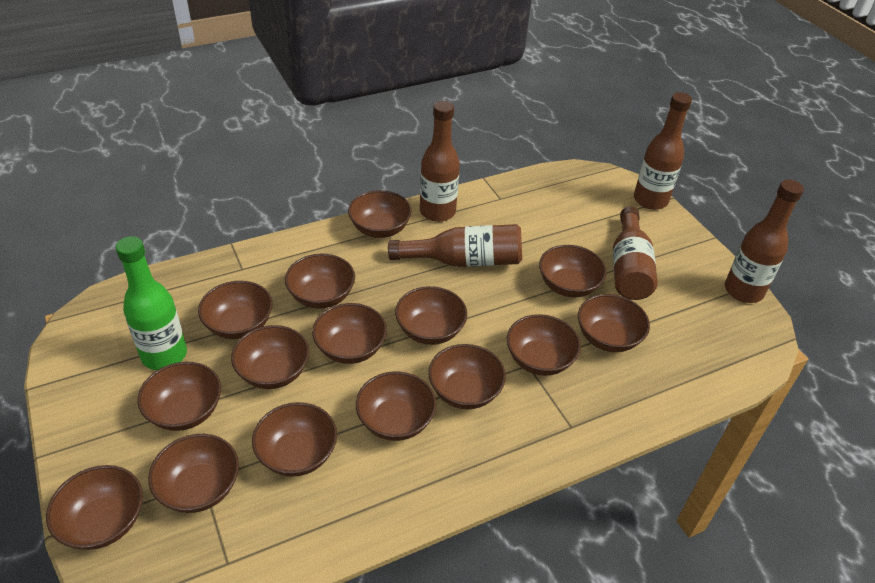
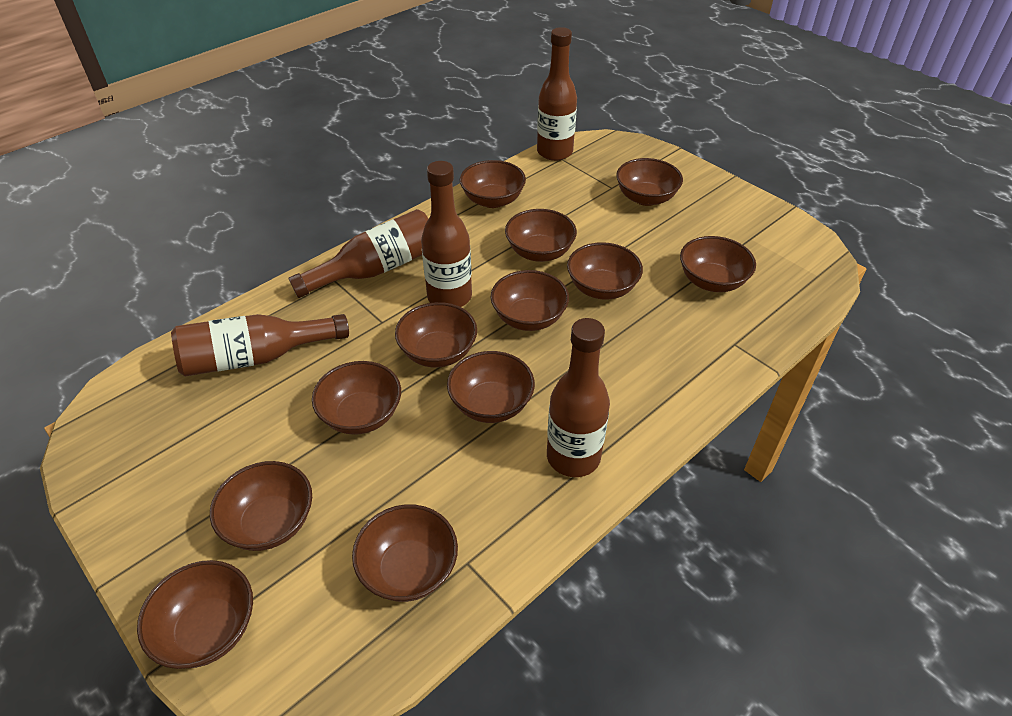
brown bowl: [46,465,143,550] [137,362,221,431] [148,434,239,513] [198,281,273,339] [231,325,309,389] [252,402,337,477] [285,254,355,309] [312,303,387,364] [348,190,412,238] [356,371,436,441] [395,286,467,345] [428,344,506,409] [507,314,581,376] [539,245,607,297] [578,294,650,352] = 15 -> [137,560,253,669] [210,461,312,551] [312,361,401,435] [352,504,458,602] [395,302,477,367] [447,351,535,423] [459,160,526,208] [491,270,569,331] [505,209,577,262] [567,242,643,300] [616,158,683,206] [680,236,756,292] = 12
green bottle: [115,236,187,370] = 1 -> none = 0

